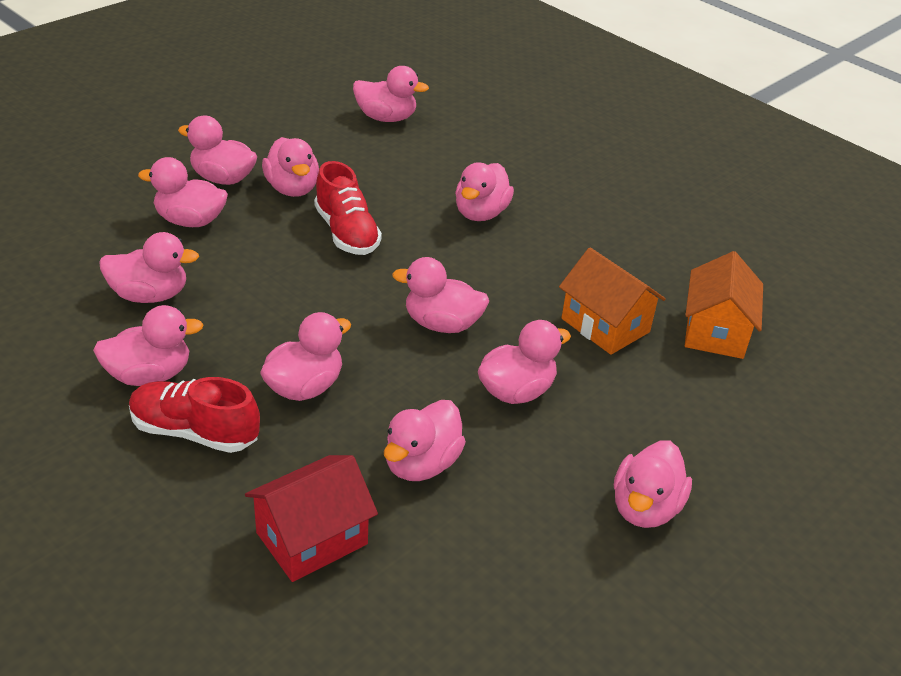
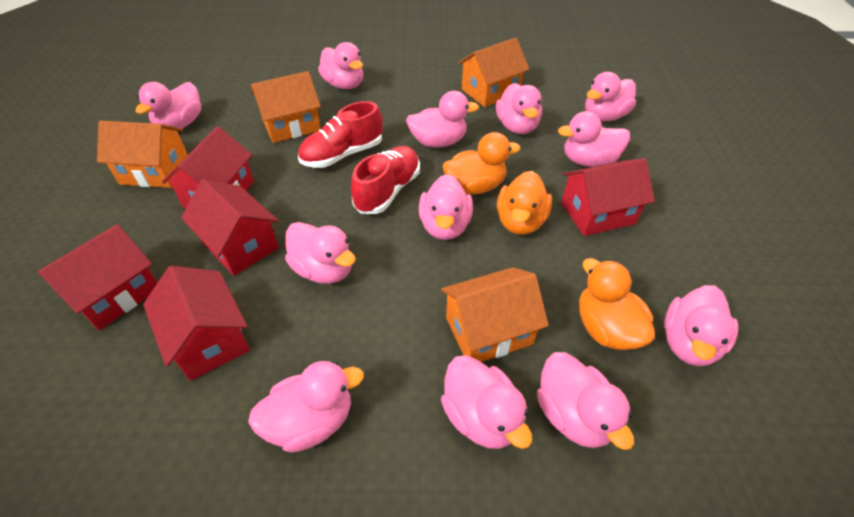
orange duck: none = 0 -> [443,132,520,194] [497,171,552,235] [579,258,655,350] = 3
orange house: [559,247,666,355] [685,251,763,359] = 2 -> [97,121,188,188] [251,71,321,143] [441,267,549,362] [458,38,529,107] = 4
red house: [245,455,378,582] = 1 -> [38,224,158,330] [143,266,250,381] [162,126,254,208] [181,179,279,276] [561,158,655,236] = 5

